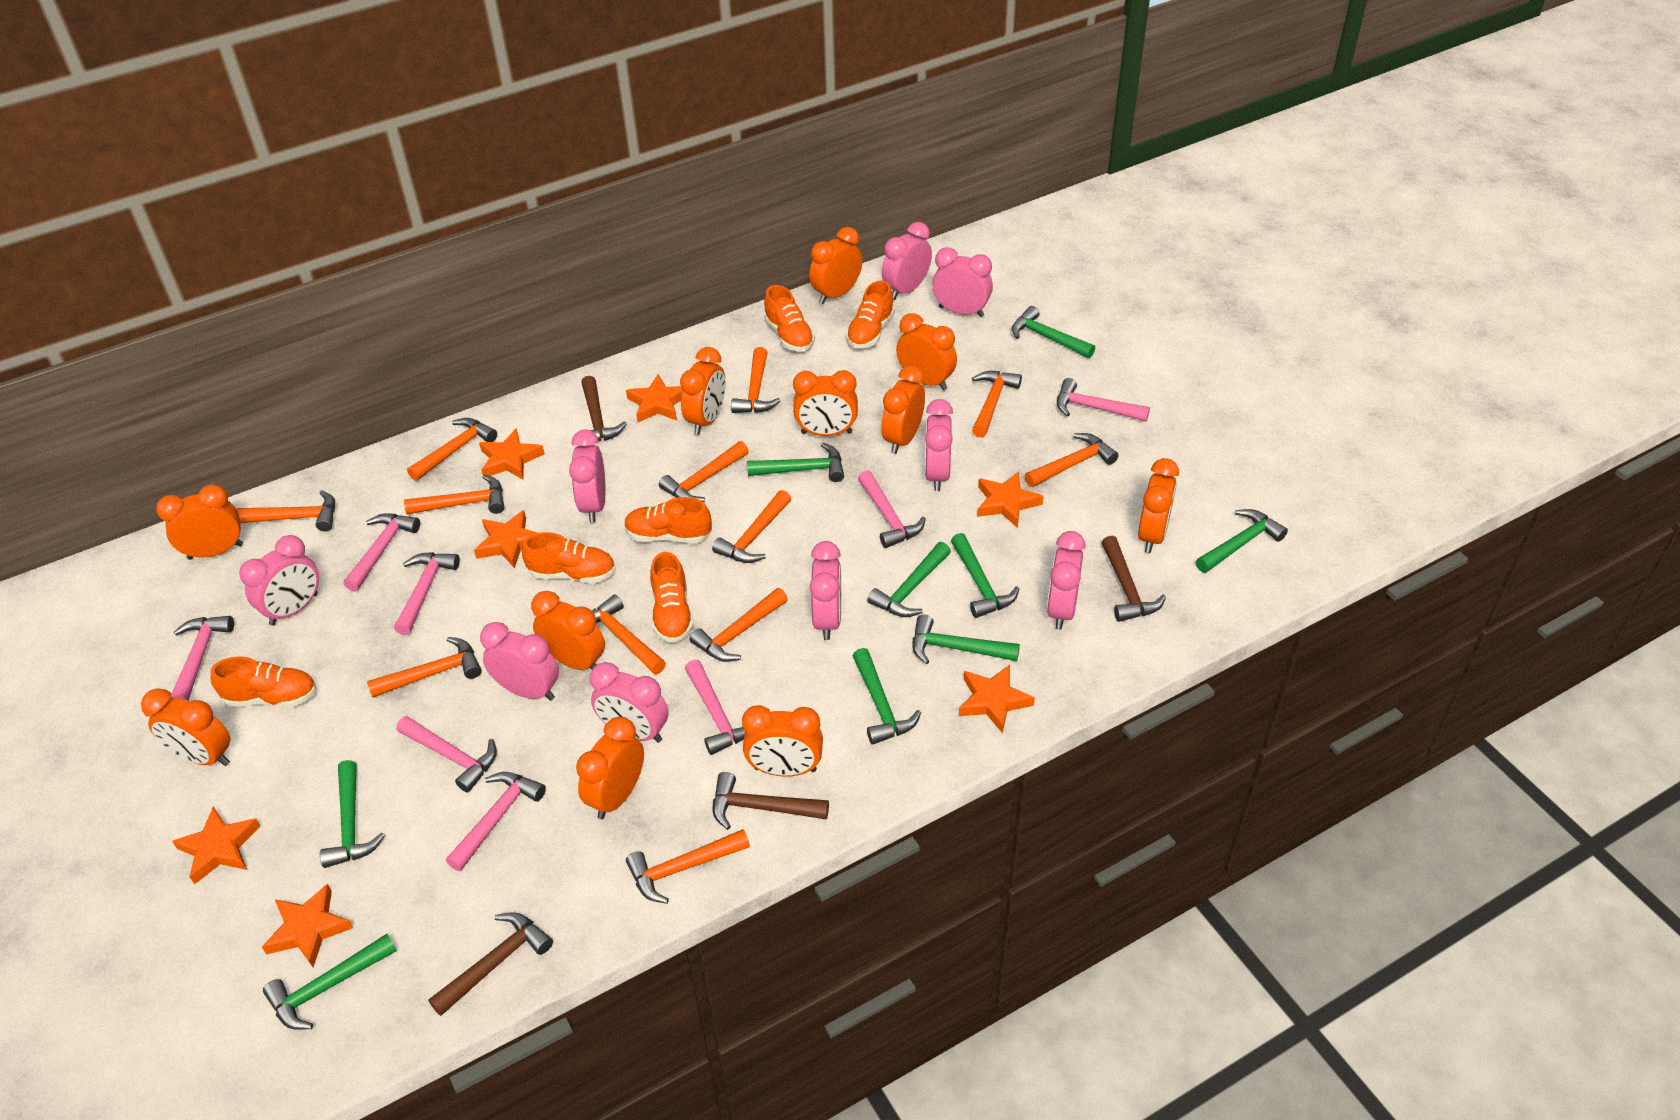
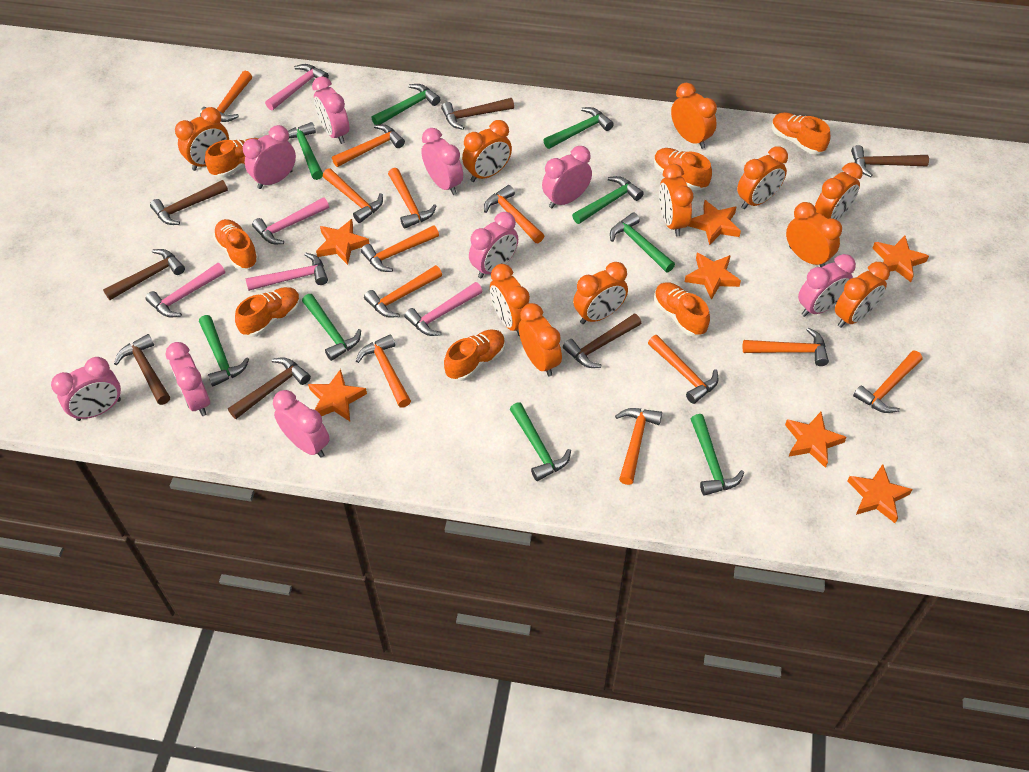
brown hammer: [428,912,553,1016] [581,376,627,441] [713,772,829,830] [1101,536,1166,622] = 4 -> [103,249,185,300] [114,334,170,405] [150,180,228,225] [228,357,311,419] [441,98,514,130] [563,314,641,368] [851,145,929,177] = 7
orange shoe: [211,656,316,707] [522,532,615,583] [624,497,712,543] [650,552,694,643] [764,285,815,352] [846,280,894,349] = 6 -> [205,138,259,178] [213,219,259,270] [235,287,301,337] [444,329,505,381] [654,148,712,190] [654,282,710,336] [772,112,830,154] = 7
pink hammer: [170,616,234,701] [343,513,420,591] [394,552,460,635] [397,716,497,793] [446,772,546,871] [685,659,745,755] [858,470,926,548] [1057,378,1150,421] = 8 -> [145,263,225,317] [246,253,328,291] [252,197,329,244] [265,64,329,111] [404,282,483,336] = 5

